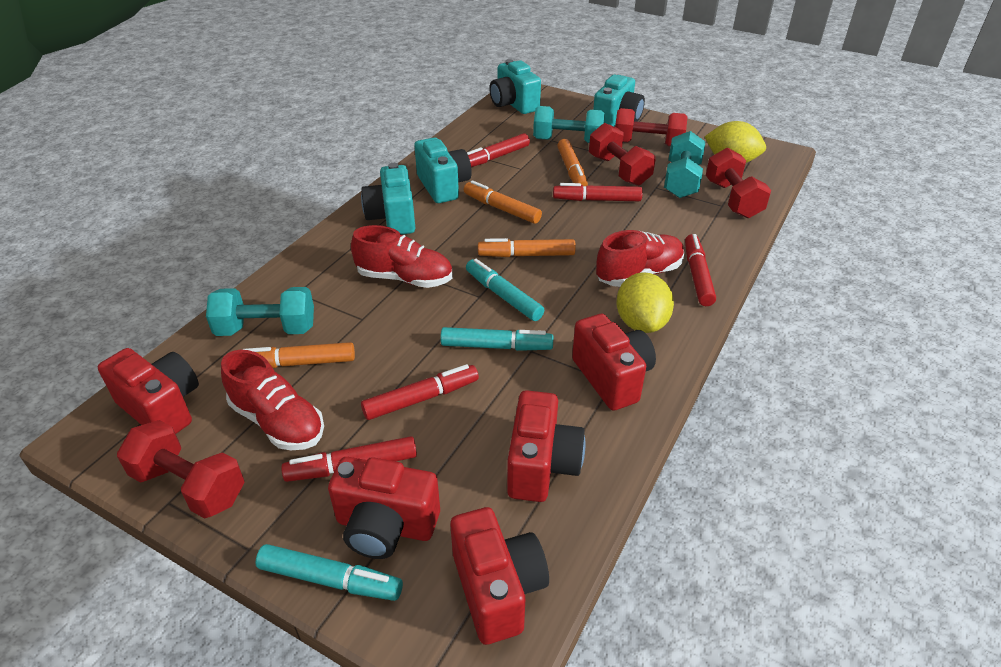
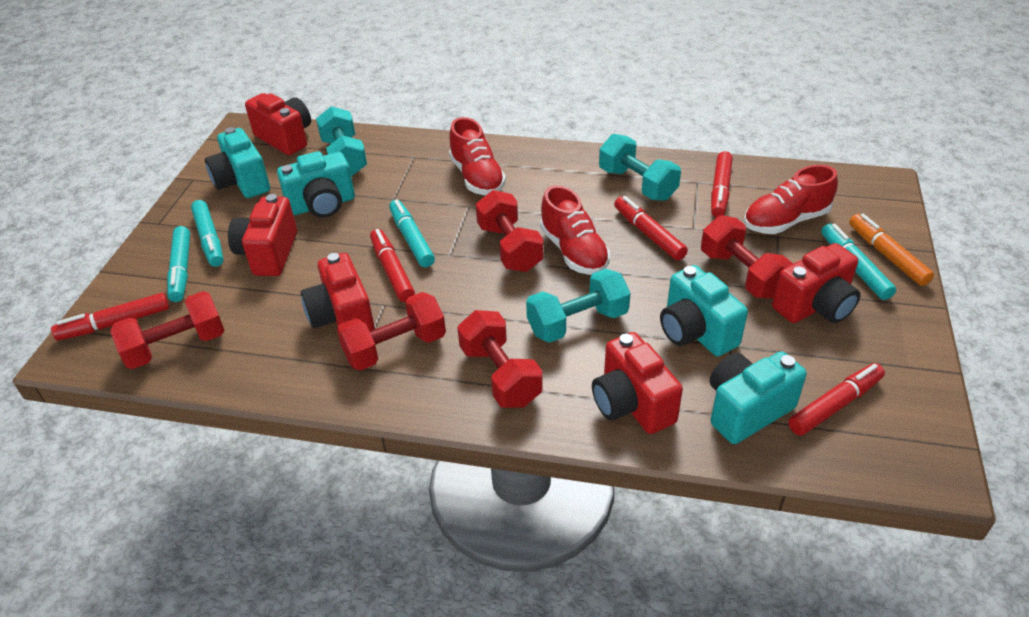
orange marker: [243,342,355,368] [464,180,542,224] [478,238,576,257] [557,139,588,186] = 4 -> [849,214,934,286] = 1
red dumbbell: [117,420,245,519] [589,123,656,186] [615,108,688,146] [706,148,771,218] = 4 -> [110,291,225,369] [337,292,446,371] [457,310,543,408] [476,190,544,272] [701,215,793,299] = 5
turquoise marker: [255,544,403,601] [440,327,553,351] [466,259,545,321] = 3 -> [167,226,190,302] [191,200,223,267] [389,199,435,267] [821,223,896,300] = 4
yellow lemon: [616,272,674,333] [704,121,766,163] = 2 -> none = 0

